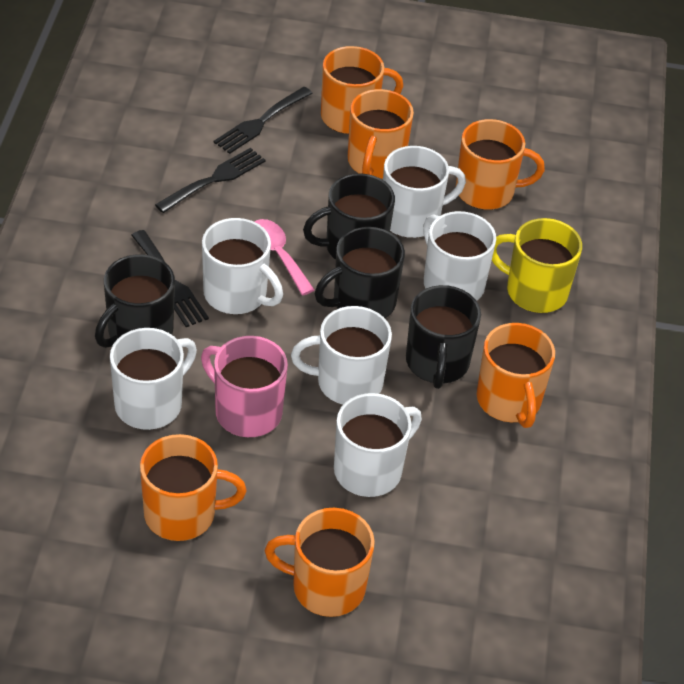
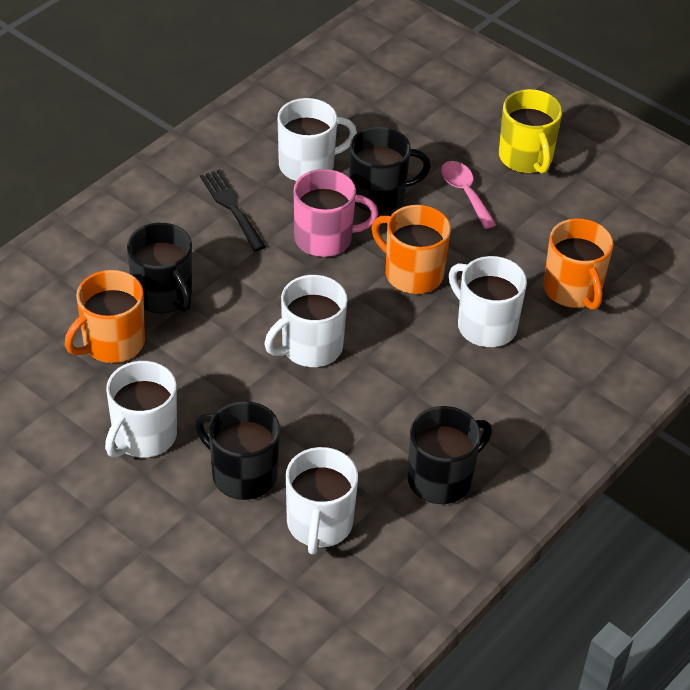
black fork: [131,230,209,327] [155,148,266,213] [214,87,313,154] = 3 -> [200,169,266,251] = 1
orange mug: [140,434,247,541] [265,508,375,617] [321,46,403,134] [348,89,414,179] [456,119,545,210] [477,323,555,428] = 6 -> [65,270,145,363] [371,205,451,294] [544,218,613,310] = 3
white mug: [110,328,197,430] [202,218,283,314] [291,306,392,404] [334,393,422,497] [383,146,466,238] [423,211,496,301] = 6 -> [105,361,177,458] [264,275,347,367] [278,98,357,181] [286,447,358,555] [449,256,527,347] = 5

